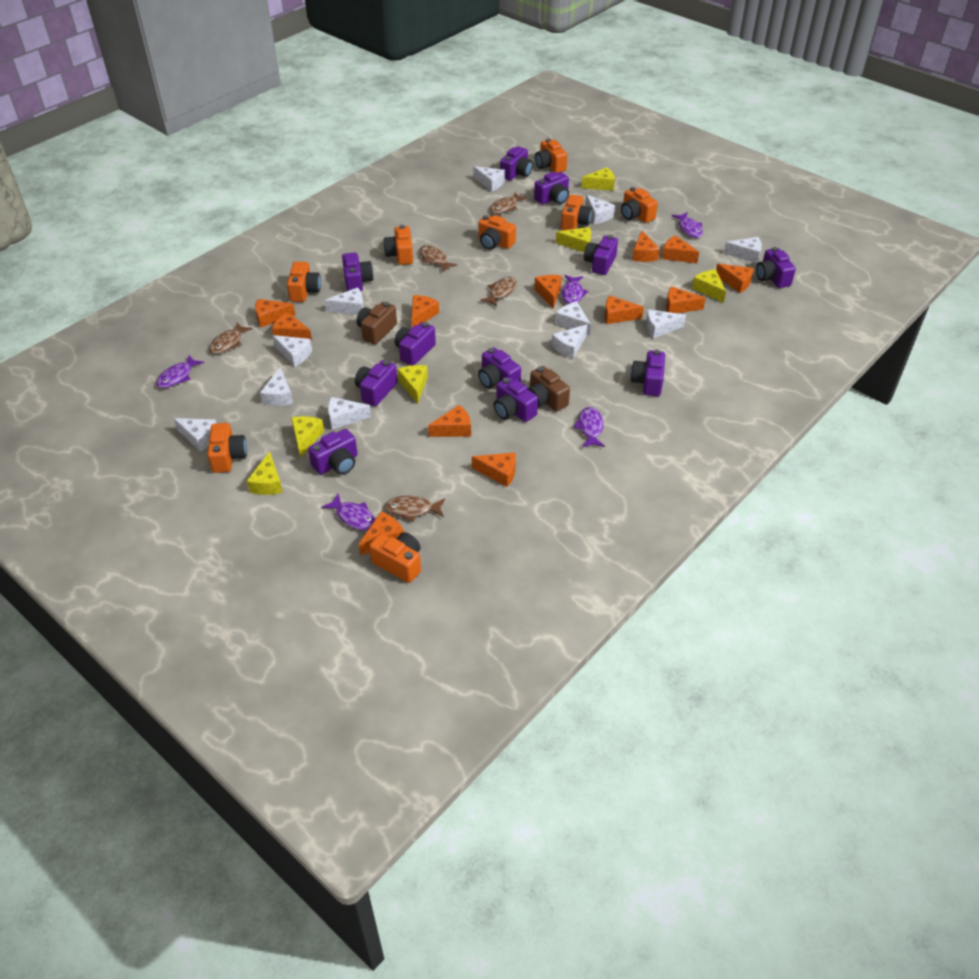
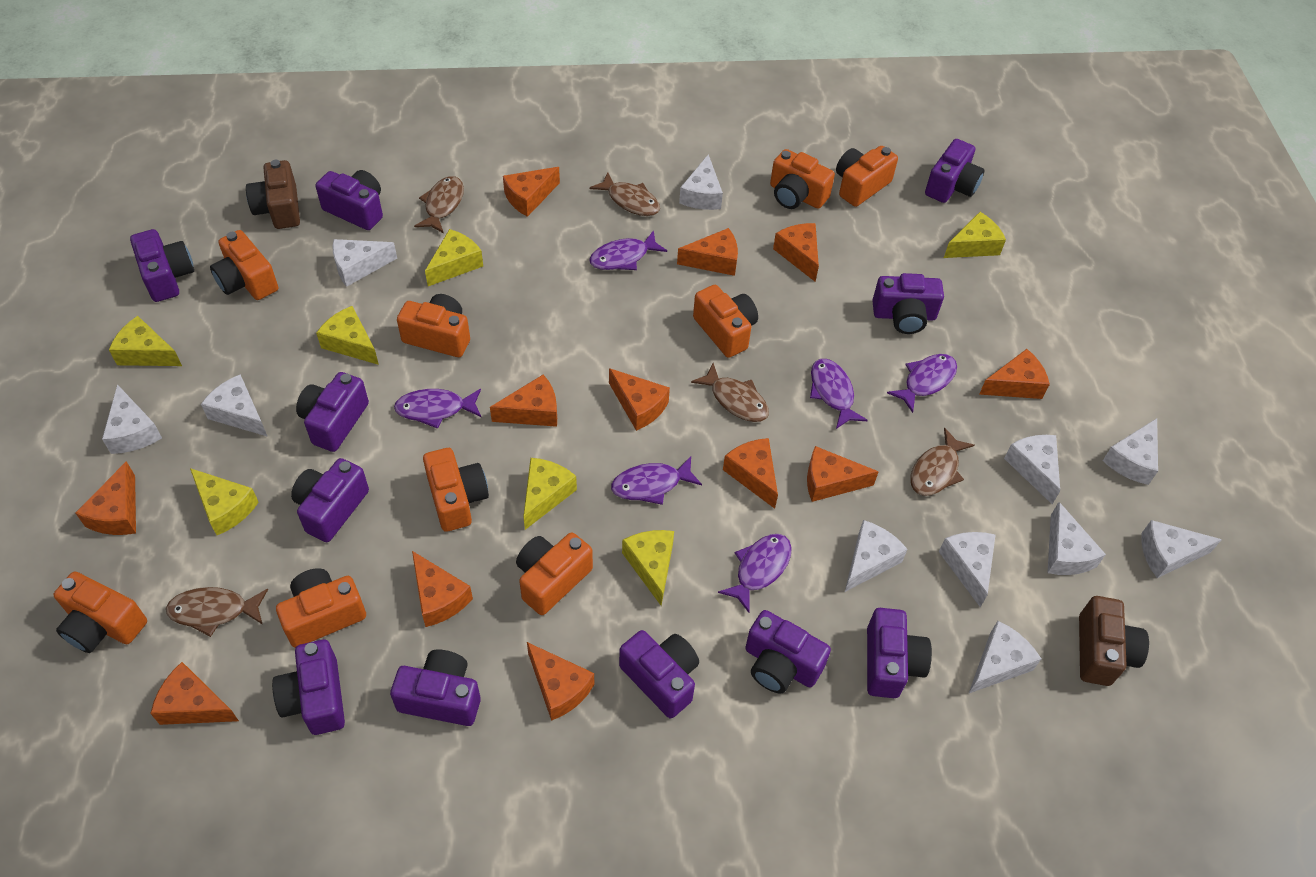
orange camera: [207,423,247,473] [287,262,321,302] [369,532,421,583] [383,225,413,265] [478,215,516,250] [535,138,567,173] [561,195,592,230] [621,187,658,223] = 8 -> [53,572,147,653] [210,230,278,300] [276,568,366,648] [397,294,470,357] [423,448,489,532] [516,532,593,615] [693,285,758,358] [770,149,835,209] [836,146,898,207] = 9
purple fish: [156,355,204,388] [322,494,375,531] [561,275,588,304] [573,407,605,447] [672,212,703,238] = 5 -> [394,389,481,429] [589,230,667,270] [611,456,702,505] [718,534,792,613] [810,359,868,429] [887,354,957,413] = 6
yellow cheese: [247,451,283,495] [291,416,324,458] [397,365,428,403] [556,227,591,252] [581,167,615,191] [692,269,726,303] = 6 -> [109,316,182,366] [190,468,259,535] [316,306,379,365] [425,229,483,286] [523,458,577,530] [622,530,674,606] [944,212,1006,258] = 7

